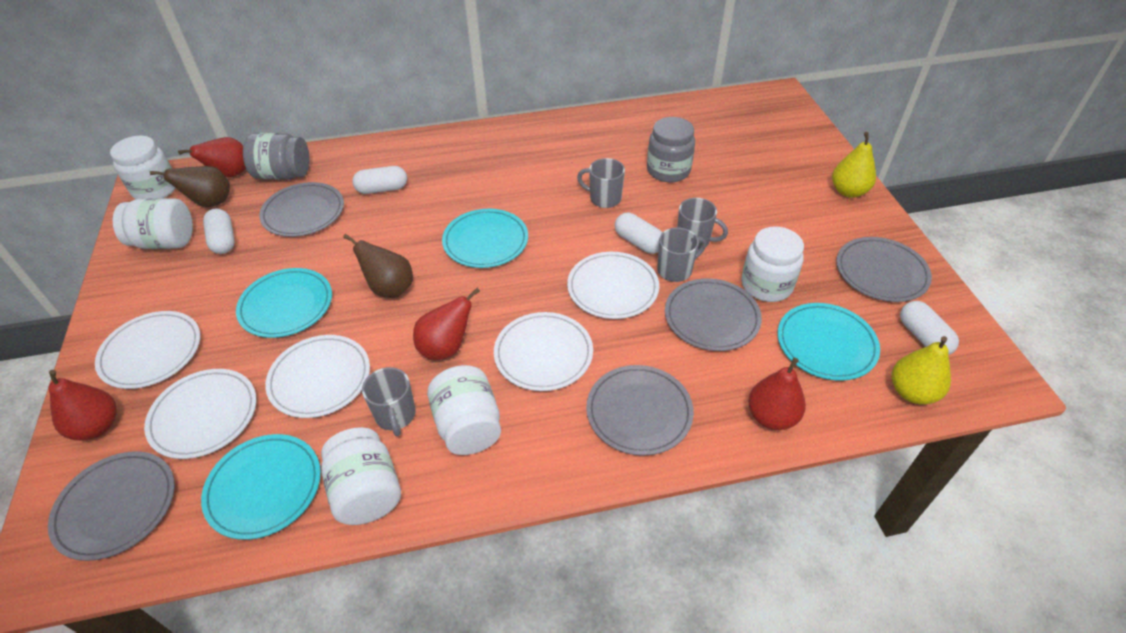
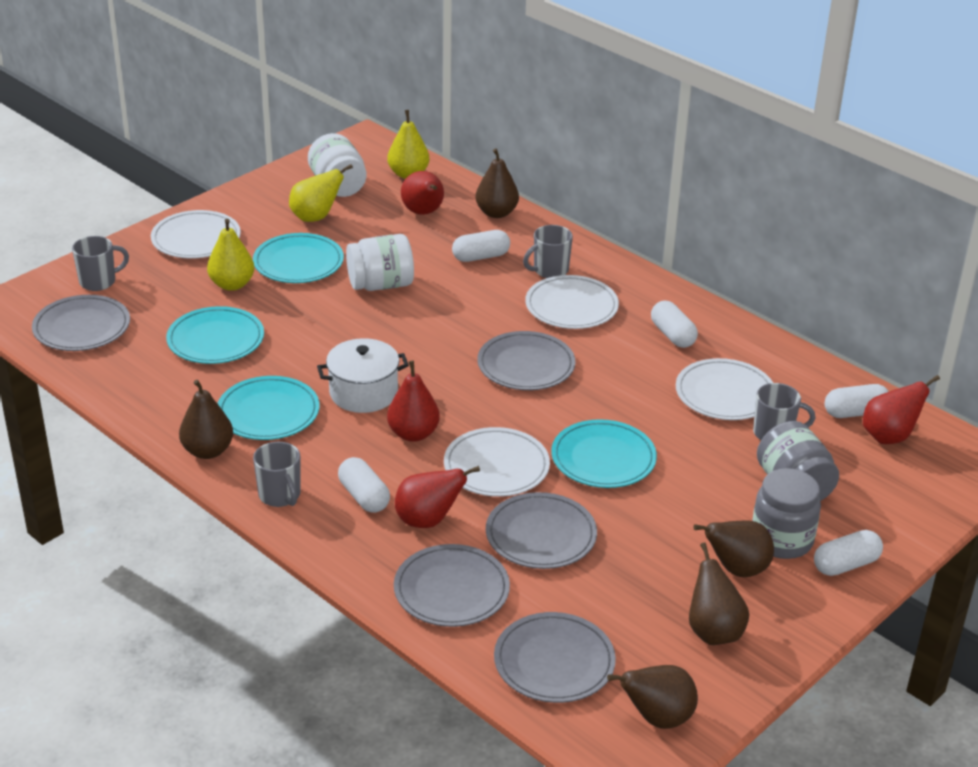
brown pear: [150,166,230,207] [343,234,413,298] = 2 -> [179,380,233,459] [476,148,519,218] [607,665,698,729] [689,543,749,645] [693,520,774,577] = 5
white capsule: [203,209,235,254] [352,166,407,194] [615,213,663,254] [900,301,959,355] = 4 -> [338,457,390,513] [452,230,510,262] [651,301,698,348] [814,530,883,576] [825,384,889,418] = 5
white jar: [110,136,176,199] [113,198,193,249] [321,427,401,525] [427,365,501,455] [741,227,804,302] = 5 -> [308,133,366,197] [346,234,414,291] = 2
white plate: [95,311,200,389] [144,369,256,459] [265,335,370,418] [494,312,593,391] [567,252,659,319] = 5 -> [151,210,241,259] [444,427,550,497] [525,275,619,329] [676,358,773,420] = 4
white pot: none = 0 -> [317,338,409,413] = 1
yellow pear: [832,132,876,198] [892,336,951,405] = 2 -> [207,219,254,291] [289,164,353,222] [387,110,429,179] = 3

